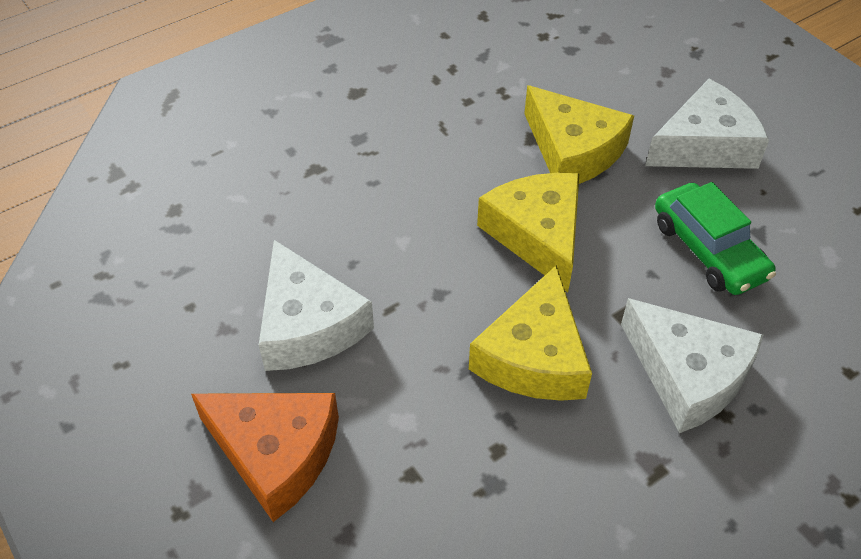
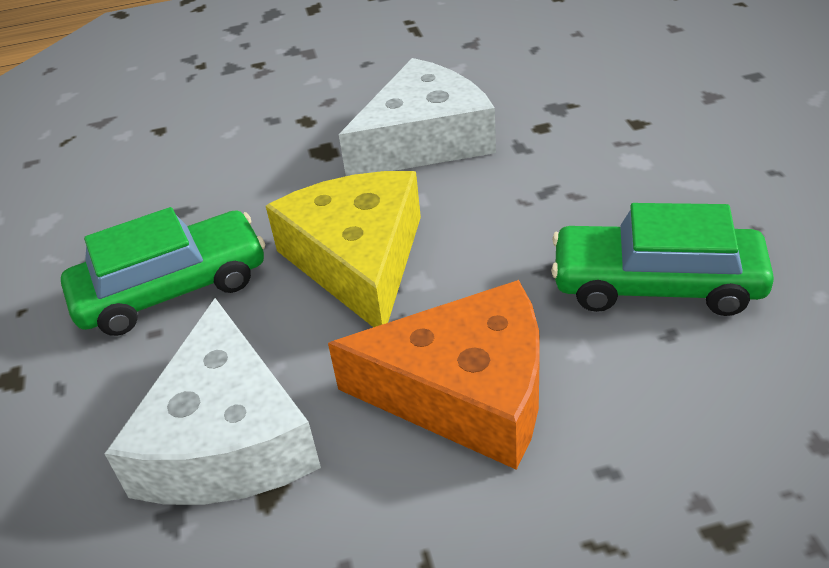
green car: [655,182,776,295] = 1 -> [61,207,265,336] [551,203,774,316] = 2
white cheese: [259,240,374,371] [621,298,763,433] [645,79,769,169] = 3 -> [104,298,321,505] [339,58,496,176] = 2
yellow cheese: [469,265,592,401] [477,173,580,293] [524,85,634,184] = 3 -> [266,171,421,327] = 1

